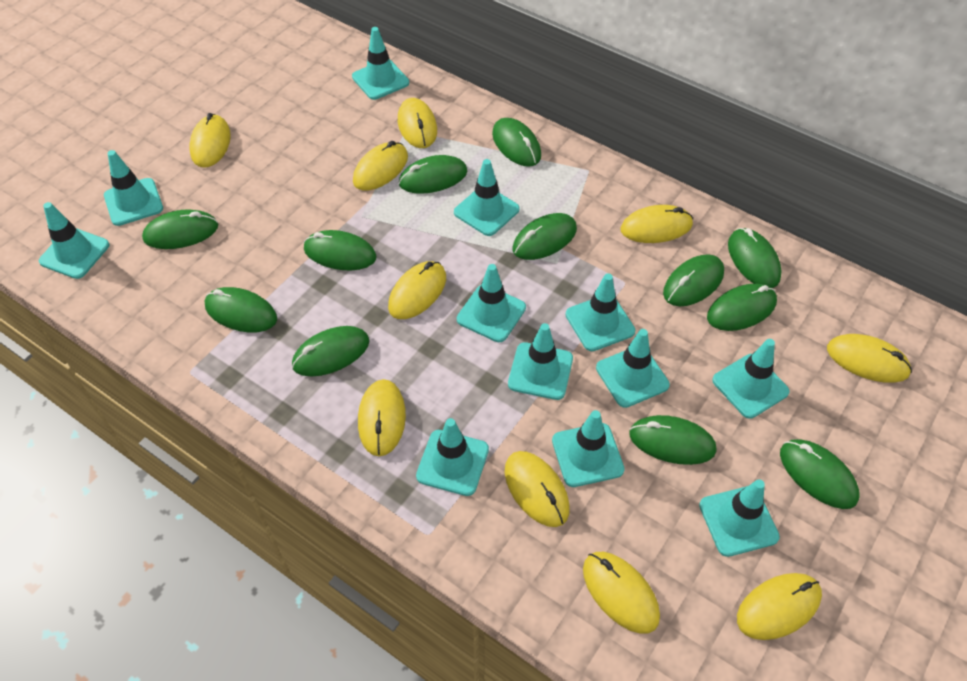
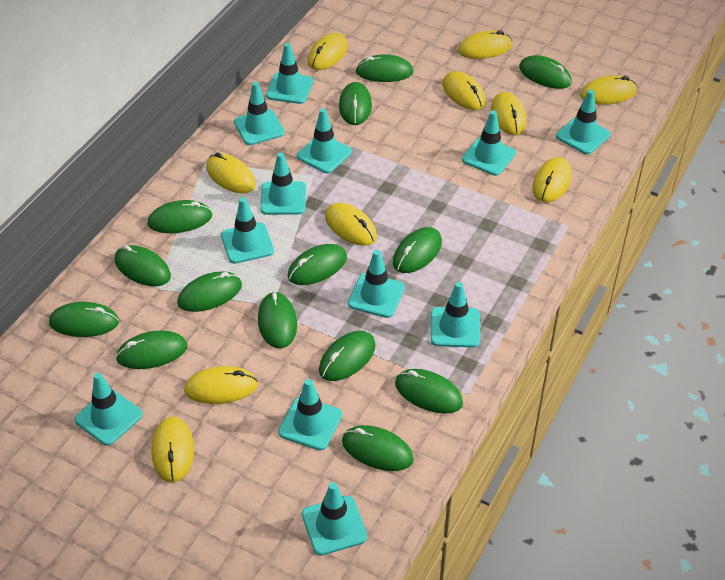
green mouse: [142,209,218,249] [205,287,277,332] [292,326,369,376] [304,230,377,270] [399,155,468,194] [492,118,541,167] [513,213,577,260] [629,415,717,465] [663,254,724,306] [707,284,777,331] [728,228,782,288] [780,439,859,509] = 12 -> [49,302,119,337] [115,245,171,286] [115,331,187,369] [147,200,212,233] [177,271,242,312] [258,291,297,349] [288,244,347,285] [319,331,376,381] [339,82,372,125] [342,425,414,471] [355,54,414,82] [393,227,442,273] [395,369,463,414] [519,55,572,89] = 14

